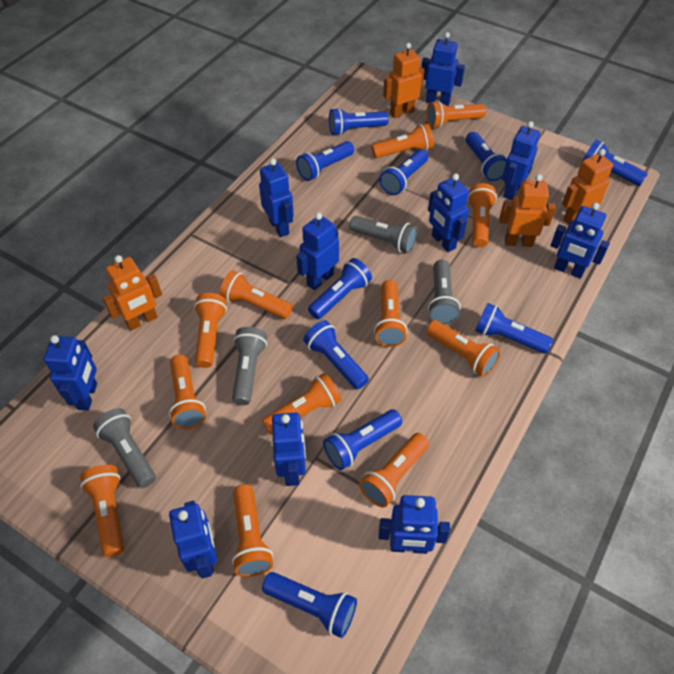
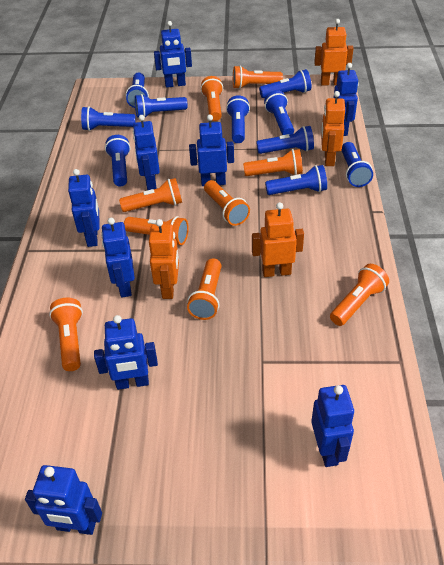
blue robot: [44,335,97,410] [169,501,217,579] [259,158,294,237] [272,413,306,486] [296,213,339,290] [379,495,450,554] [422,32,465,106] [428,173,469,252] [502,121,540,200] [550,203,610,279] = 10 -> [25,465,102,535] [68,169,99,247] [94,315,158,390] [101,218,135,298] [133,115,160,190] [154,21,192,88] [189,115,234,186] [311,385,354,467] [334,63,359,136] = 9
grey flashlight: [93,408,156,488] [232,327,267,405] [349,216,417,253] [428,260,461,324] = 4 -> none = 0
orange flashlight: [80,465,124,557] [169,355,206,429] [194,293,227,368] [220,270,293,319] [232,484,273,577] [262,373,341,435] [359,433,429,508] [372,123,434,158] [374,280,408,347] [426,101,486,128] [426,320,501,377] [467,183,497,247] = 12 -> [49,298,83,371] [119,178,182,212] [124,216,189,245] [187,258,222,320] [201,76,223,121] [204,180,250,226] [233,65,283,89] [243,149,303,176] [330,264,389,326] = 9

